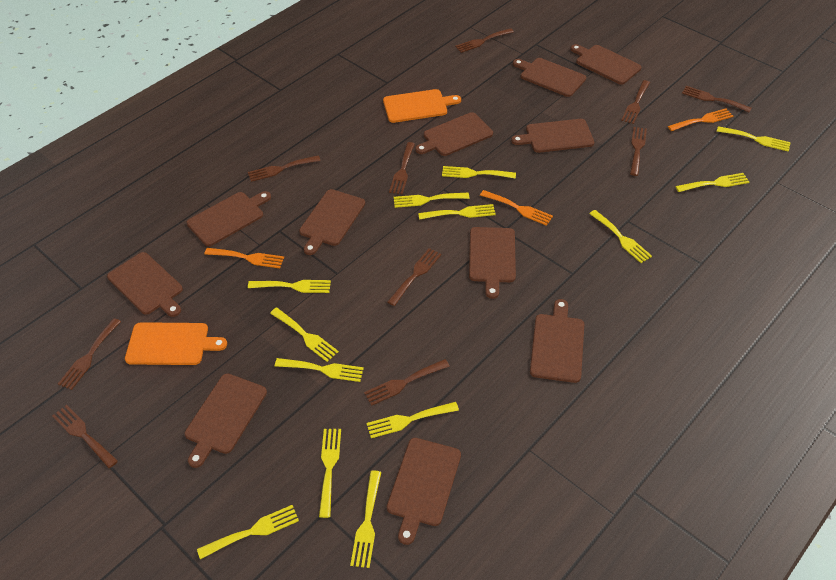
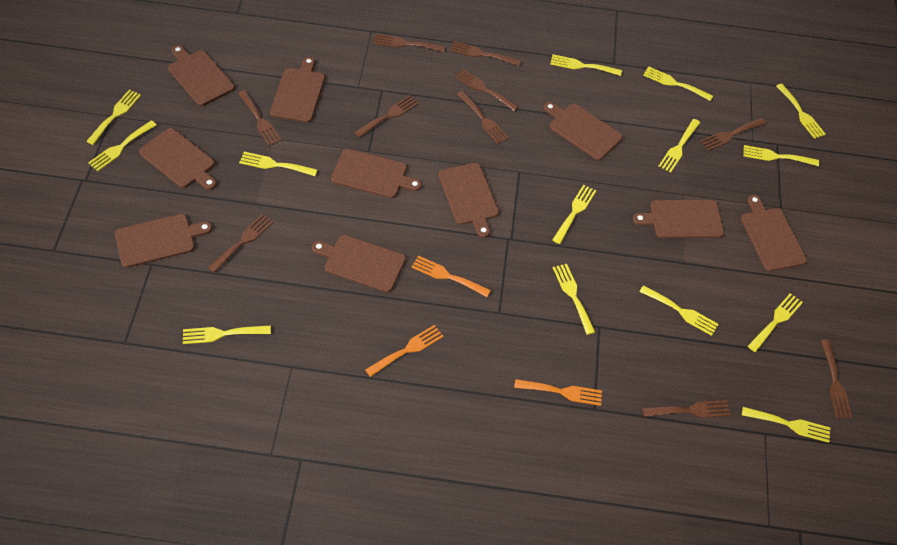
brown cutting board: [107,252,183,317] [185,373,267,468] [187,191,271,246] [299,189,365,255] [387,438,461,545] [415,112,493,156] [469,227,516,299] [511,119,594,153] [513,58,586,97] [530,299,584,383] [570,44,642,85] = 11 -> [115,214,212,268] [139,128,217,190] [168,45,235,106] [270,57,325,123] [312,235,406,293] [331,149,422,198] [438,163,499,238] [543,102,623,160] [633,200,724,238] [741,195,807,271] = 10
orange cutting board: [125,322,227,365] [383,89,461,123] = 2 -> none = 0
yellow fork: [197,505,299,559] [248,280,331,293] [270,308,339,362] [275,358,364,382] [319,429,341,518] [350,471,381,568] [366,402,459,438] [394,193,469,208] [418,204,496,220] [442,166,516,179] [589,210,652,263] [676,173,749,192] [717,126,791,152] = 13 -> [86,90,141,145] [88,120,157,171] [183,325,271,344] [239,152,317,176] [550,54,622,76] [553,184,596,244] [553,264,595,335] [639,285,718,336] [643,66,713,101] [659,119,700,172] [742,407,830,443] [743,145,819,166] [748,293,803,352] [776,84,826,139] = 14

